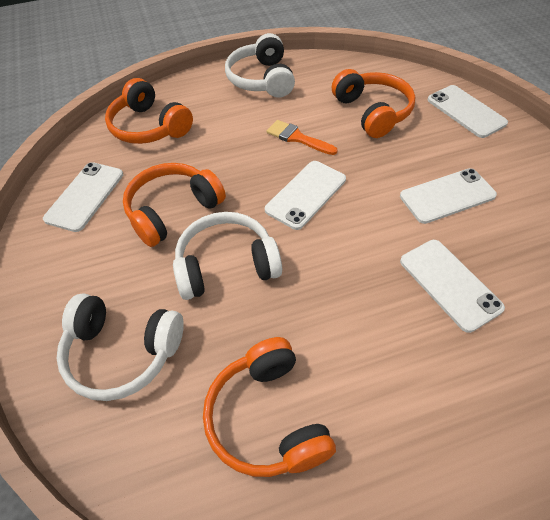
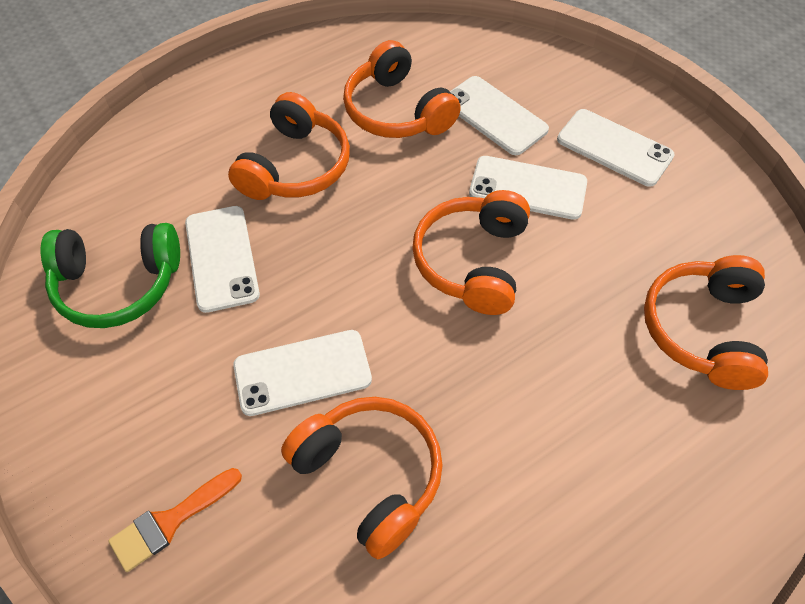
green headphones: none = 0 -> [41,223,180,328] = 1
orange headphones: [105,78,193,144] [123,163,226,247] [203,337,336,477] [332,69,415,138] = 4 -> [228,92,350,200] [281,397,443,559] [343,40,461,138] [412,190,530,315] [644,255,768,390] = 5
white headphones: [56,293,184,401] [173,212,282,300] [225,33,295,98] = 3 -> none = 0

